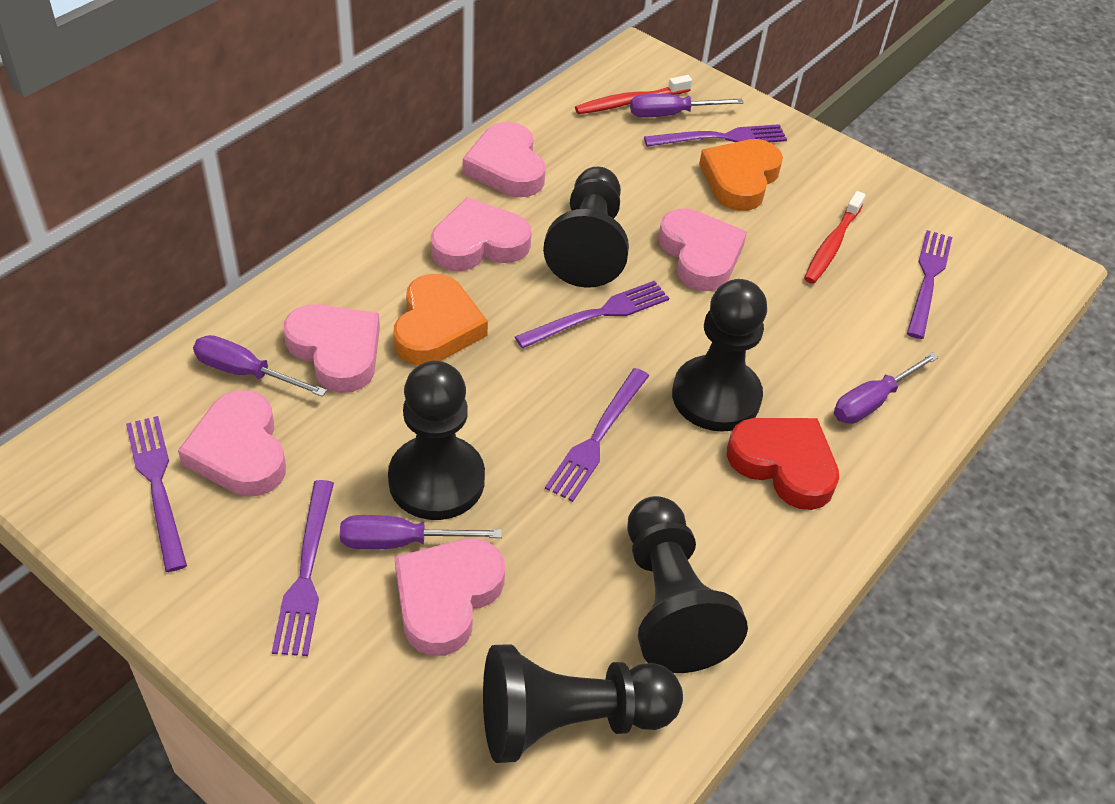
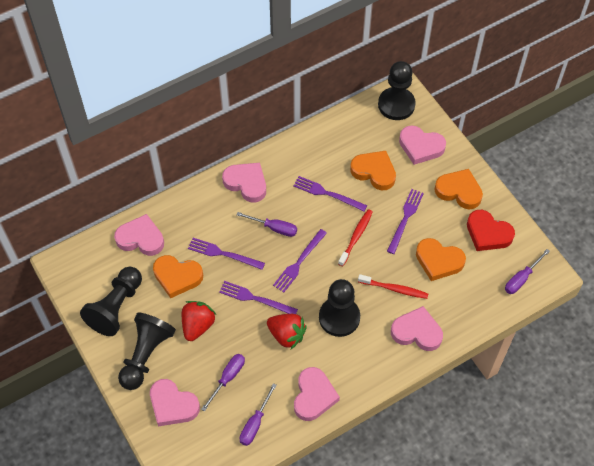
black pawn: [388,361,485,520] [483,644,683,763] [543,167,629,288] [627,496,748,673] [672,279,767,432] = 5 -> [80,267,142,336] [118,313,176,390] [319,279,360,337] [378,61,416,120] = 4
orange heart: [394,274,488,365] [699,139,783,211] = 2 -> [153,255,203,298] [350,151,396,190] [416,238,466,281] [434,169,483,209] = 4
purple fork: [126,416,187,572] [272,480,334,656] [515,281,669,348] [545,368,649,502] [644,124,787,147] [907,230,952,339] = 6 -> [188,238,265,270] [219,281,298,314] [273,229,327,292] [293,176,367,211] [387,189,424,254] = 5
red strawberry: none = 0 -> [182,301,216,341] [267,314,307,349] = 2

